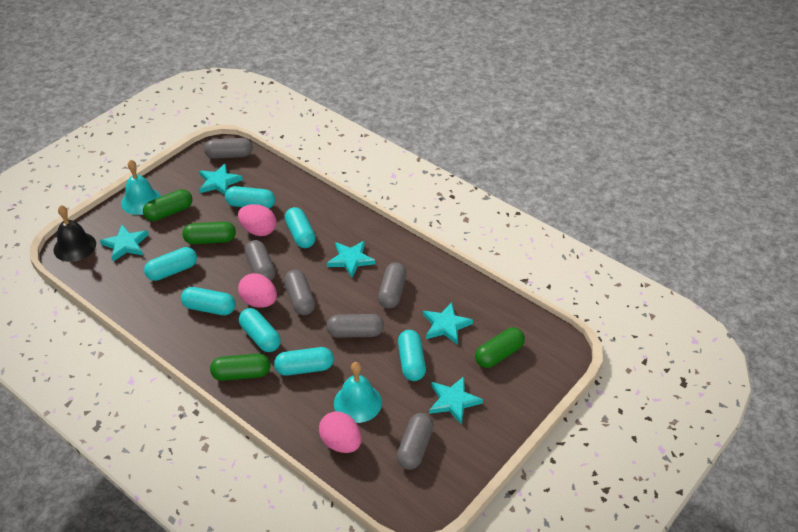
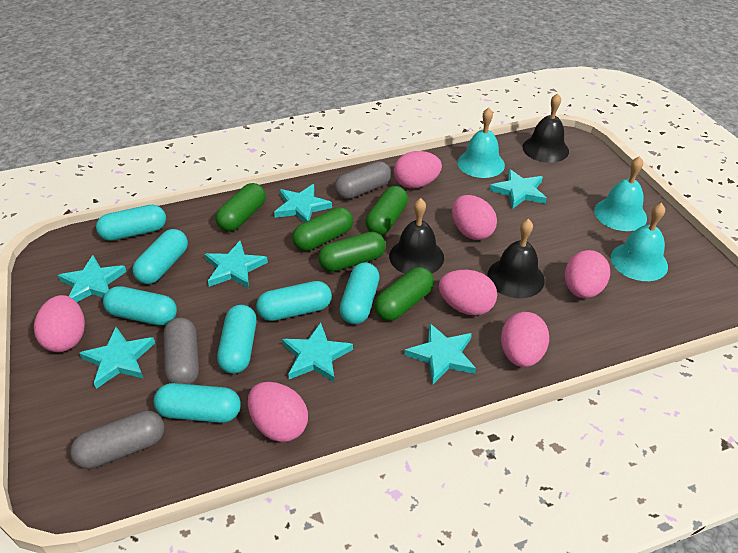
black bell: [53,205,96,262] = 1 -> [389,198,444,274] [487,219,545,298] [522,93,569,163] = 3
green capsule: [143,189,192,221] [183,221,236,244] [210,354,271,381] [475,328,525,368] = 4 -> [216,183,266,231] [292,207,353,251] [318,231,386,272] [365,186,408,235] [374,267,434,321] = 5
grey capsule: [204,138,253,159] [245,240,276,281] [284,270,315,315] [326,314,384,338] [378,262,407,308] [397,413,434,470] = 6 -> [70,410,165,469] [164,317,199,384] [335,161,391,199] = 3
pink egg: [238,204,276,236] [238,273,277,308] [319,411,362,453] = 3 -> [34,295,85,352] [248,382,308,442] [394,151,442,188] [439,270,497,316] [452,195,497,240] [501,312,549,367] [565,250,610,298] = 7
turquoise bell: [121,160,161,215] [334,362,382,423] = 2 -> [457,108,505,178] [594,156,647,231] [611,203,668,281] = 3
turquoise star: [100,225,149,262] [199,163,243,195] [327,241,376,278] [423,302,473,345] [429,376,483,425] = 5 -> [58,255,127,302] [79,327,155,389] [204,241,268,289] [274,184,332,223] [282,322,353,383] [405,323,476,384] [490,169,547,209] = 7

